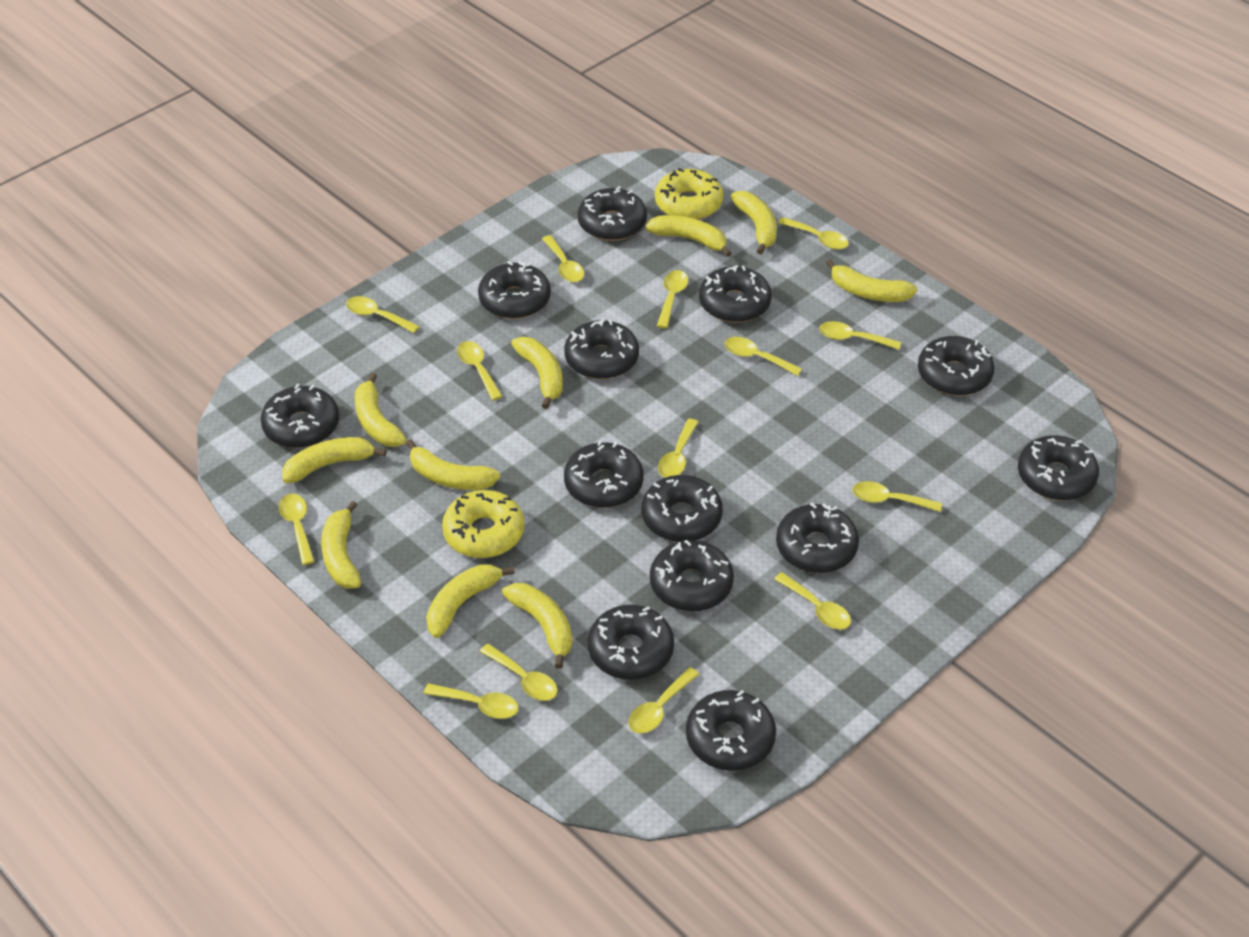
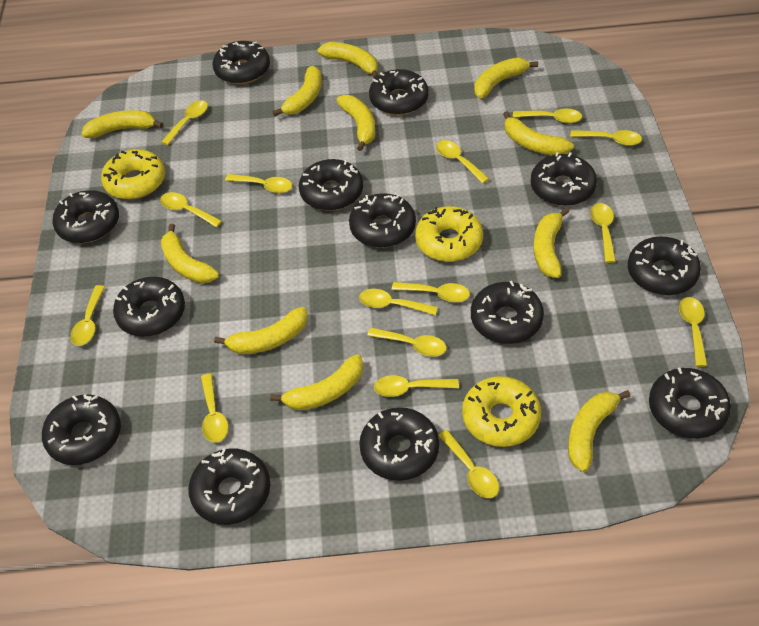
yellow banana: [282,437,387,483] [321,501,361,589] [355,373,407,447] [406,439,500,490] [426,565,515,638] [502,583,572,669] [511,337,563,409] [645,215,732,257] [731,191,777,255] [826,259,918,302] = 10 -> [81,110,163,138] [161,224,219,283] [214,307,308,354] [270,354,363,410] [273,66,322,116] [317,42,378,79] [336,95,375,151] [474,58,538,99] [503,111,574,155] [533,208,569,278] [568,390,630,472] = 11
yellow donut: [442,490,524,558] [655,168,723,220] = 2 -> [101,149,165,199] [415,206,483,262] [462,376,541,447] = 3
yellow spoon: [279,494,315,565] [346,296,419,333] [424,683,519,719] [457,341,503,400] [480,644,558,701] [542,235,584,282] [628,667,699,734] [657,270,688,328] [658,419,698,478] [724,337,802,376] [774,572,851,630] [778,217,849,250] [819,321,901,350] [852,481,942,512] = 14 -> [70,285,105,346] [160,192,222,228] [161,100,208,145] [201,374,229,443] [225,174,292,193] [359,289,438,315] [367,328,447,357] [374,375,459,397] [392,282,470,302] [436,140,489,183] [438,430,499,498] [513,109,582,123] [570,130,642,146] [591,203,616,263] [679,297,707,367] = 15

